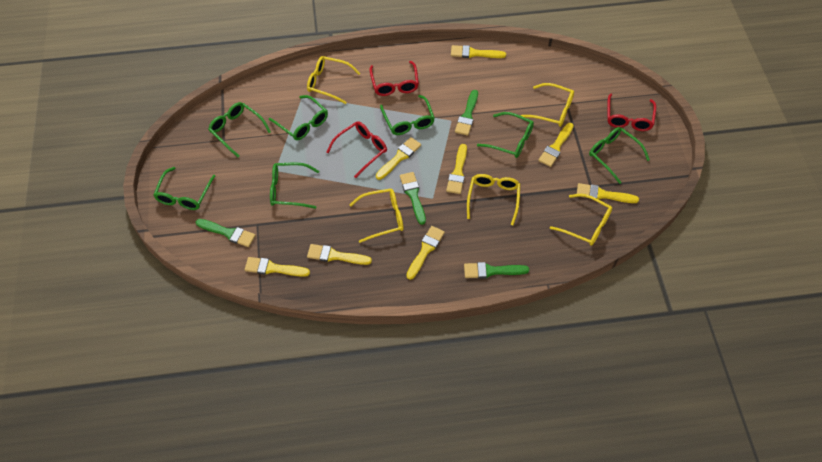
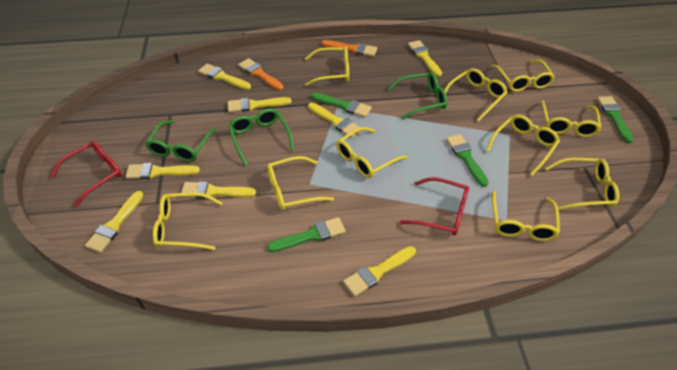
green glasses: [154,167,215,210] [208,102,271,158] [269,95,328,140] [270,163,319,209] [380,95,435,135] [477,112,534,158] [589,127,650,184] = 7 -> [146,120,217,162] [228,108,294,166] [388,72,447,119] = 3
orange brush: none = 0 -> [238,58,284,90] [321,40,377,57] = 2
red glasses: [326,122,387,178] [369,61,419,96] [607,93,656,131] = 3 -> [50,141,122,207] [400,177,469,236] = 2
yellow glasses: [307,56,361,104] [349,188,404,243] [467,174,520,225] [520,83,574,127] [550,194,612,246] = 5 -> [153,192,222,250] [267,156,334,211] [305,46,349,86] [336,127,408,178] [444,68,508,122] [486,115,560,176] [492,59,555,92] [492,191,560,241] [541,100,602,137] [545,158,619,210] = 10

